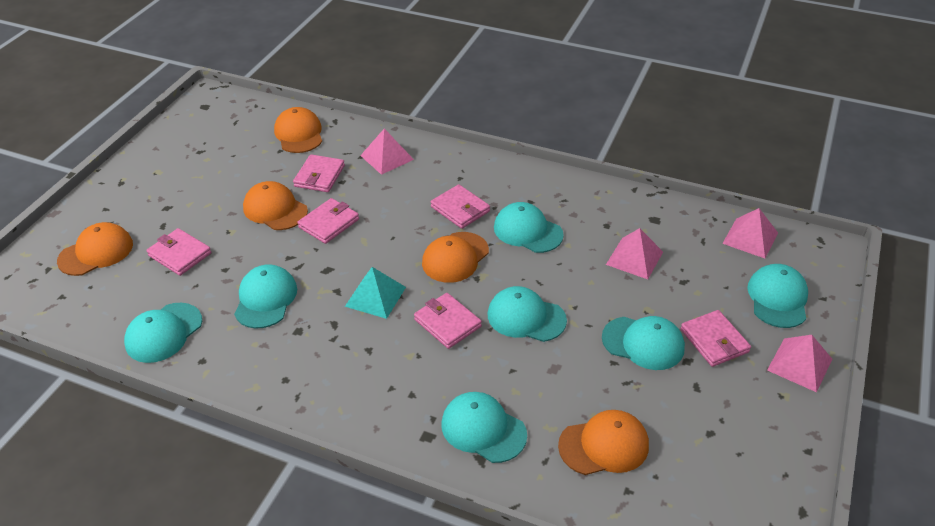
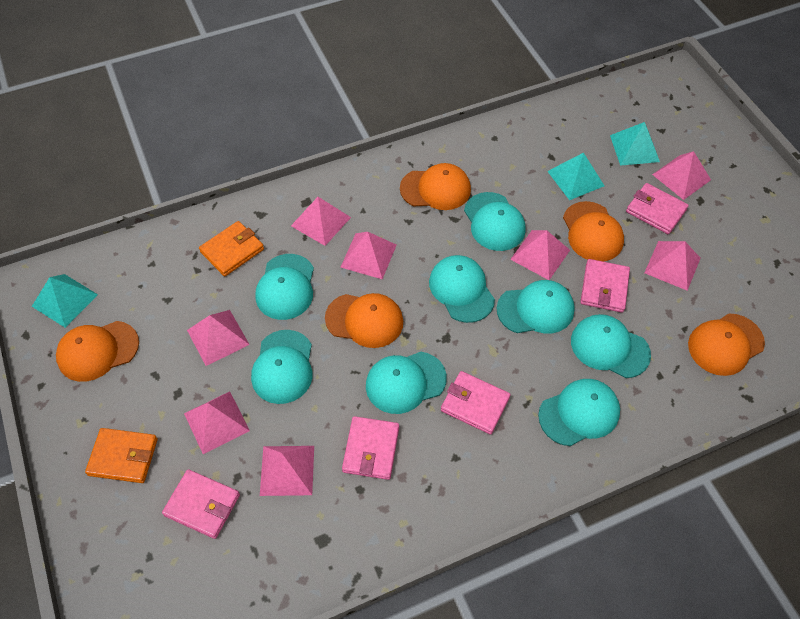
orange wallet: none = 0 -> [85,428,158,483] [199,221,264,277] = 2
pink pyramid: [360,129,414,175] [606,228,663,279] [722,208,778,258] [767,335,832,392] = 4 -> [184,392,250,454] [187,310,250,366] [260,446,314,496] [291,197,351,246] [340,232,396,279] [510,230,570,280] [644,241,700,291] [652,151,711,200] = 8
pink wallet: [146,228,211,276] [293,154,345,192] [297,198,359,244] [414,293,482,349] [431,184,490,229] [681,310,751,367] = 6 -> [162,469,240,539] [342,416,399,480] [441,371,510,435] [581,259,630,313] [626,183,689,234] = 5
turquoise cap: [124,303,202,363] [234,264,297,328] [441,392,527,463] [488,286,567,342] [494,202,564,253] [602,316,685,370] [747,264,808,328] = 7 -> [251,330,313,404] [255,254,314,320] [366,352,447,414] [429,255,495,323] [464,192,526,251] [497,280,575,334] [538,379,620,446] [571,314,651,378] = 8
turquoise pyramid: [345,267,406,319] = 1 -> [32,274,98,328] [547,153,604,200] [610,122,660,166] = 3

